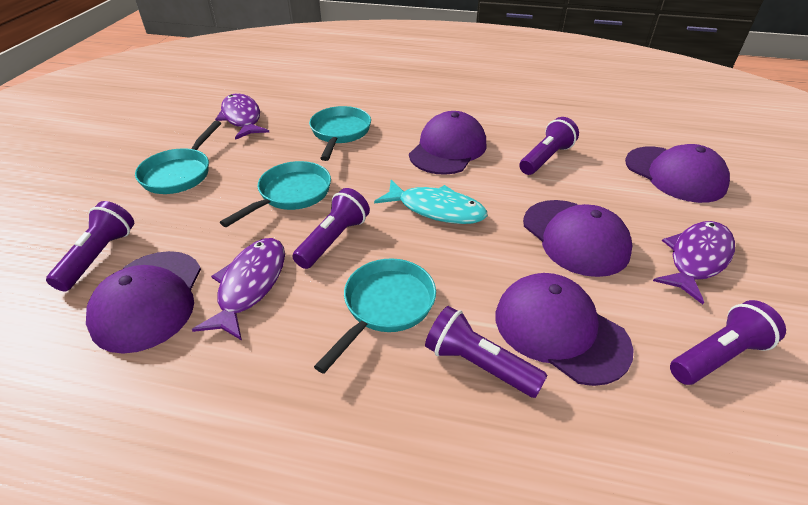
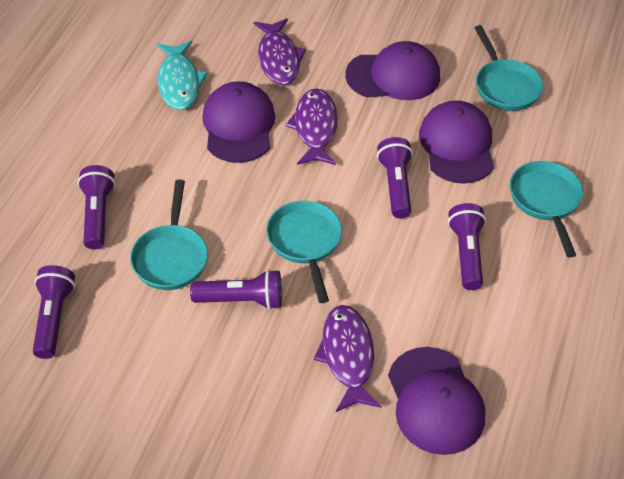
purple cap: [86,251,201,354] [409,111,486,175] [495,273,634,386] [523,200,632,277] [625,144,730,203] = 5 -> [202,81,275,163] [345,41,440,100] [388,347,485,455] [419,101,494,184] = 4

